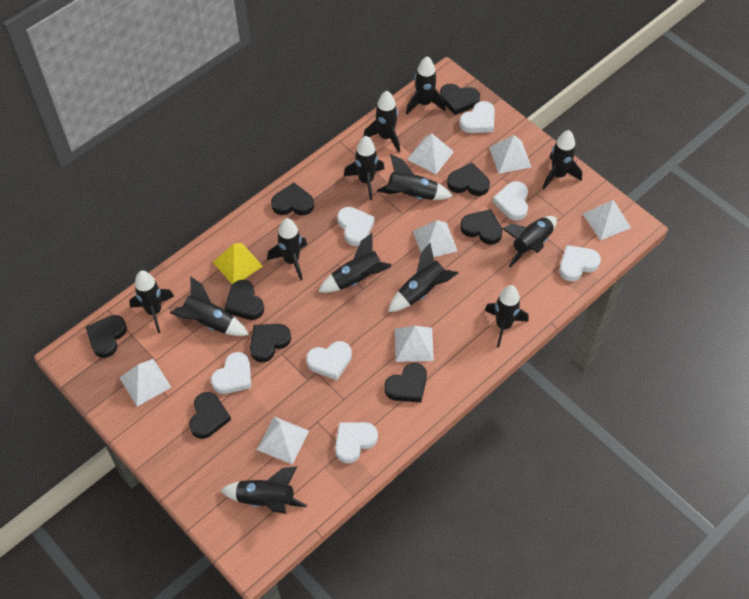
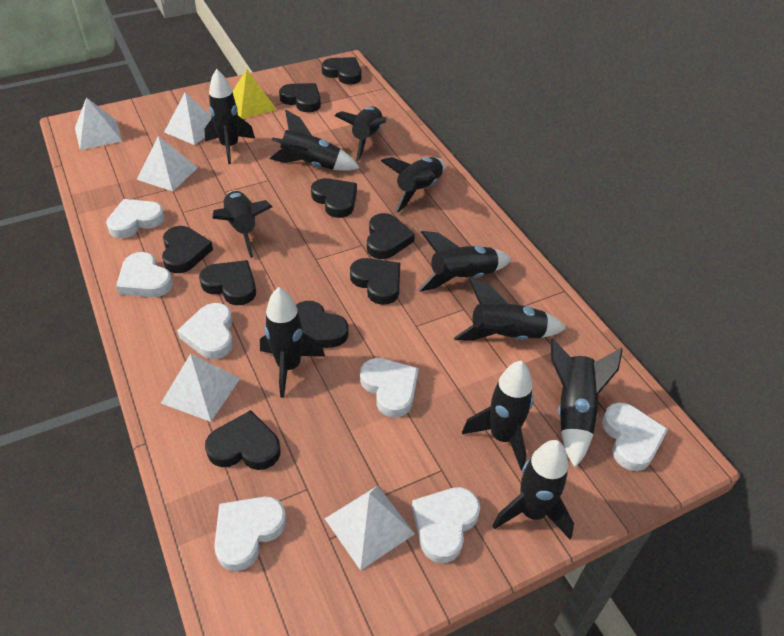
black rocket: [129,270,174,333] [170,276,249,336] [220,466,307,514] [267,218,307,280] [318,233,392,293] [344,136,385,200] [363,91,400,153] [377,154,453,200] [388,243,458,312] [406,56,446,115] [484,285,529,348] [502,216,557,267] [542,130,582,189] = 13 -> [204,69,255,164] [212,190,273,258] [260,287,325,398] [270,110,359,171] [335,106,387,161] [381,157,445,213] [418,231,511,292] [454,278,566,341] [462,361,533,471] [493,440,574,539] [551,338,623,467] = 11
white pyramid: [119,359,171,407] [257,417,309,465] [395,326,434,362] [407,134,454,174] [413,220,457,257] [489,135,531,174] [583,200,631,240] = 7 -> [75,97,122,150] [137,136,198,191] [161,354,241,422] [164,92,212,145] [325,486,415,571] = 5

